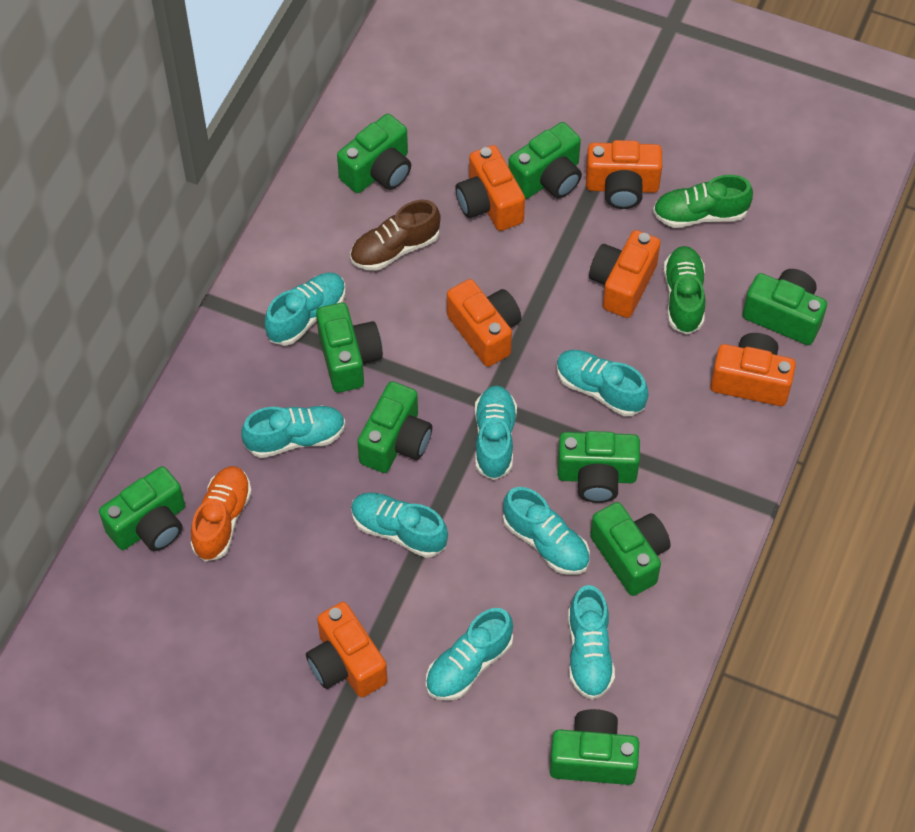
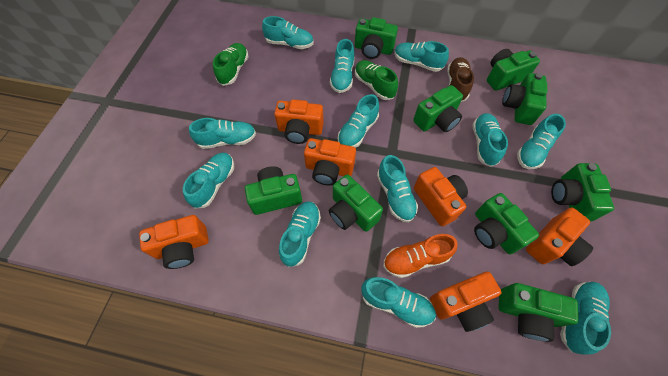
turquoise shoe: [241,405,346,458] [264,273,346,346] [351,492,448,558] [426,608,513,701] [474,385,517,480] [503,487,590,575] [556,350,648,416] [568,585,615,700] = 8 -> [183,152,234,209] [189,118,256,149] [262,16,314,49] [279,202,321,267] [330,39,354,93] [338,94,379,148] [361,277,436,328] [377,155,418,222] [394,41,449,72] [472,113,508,167] [517,114,566,169] [560,282,611,355] = 12

